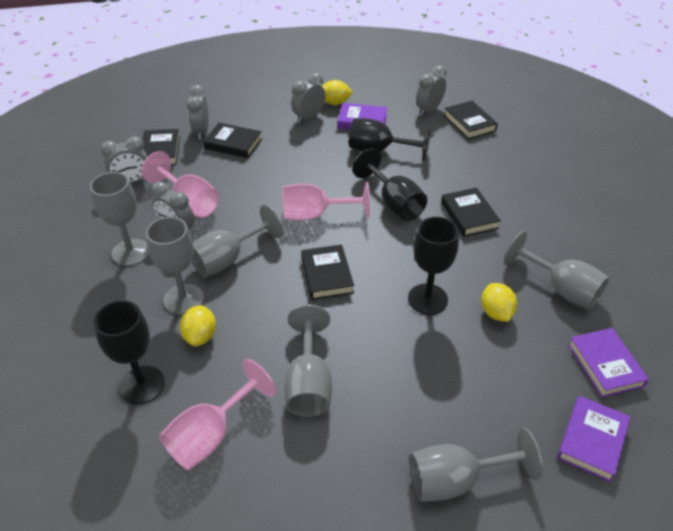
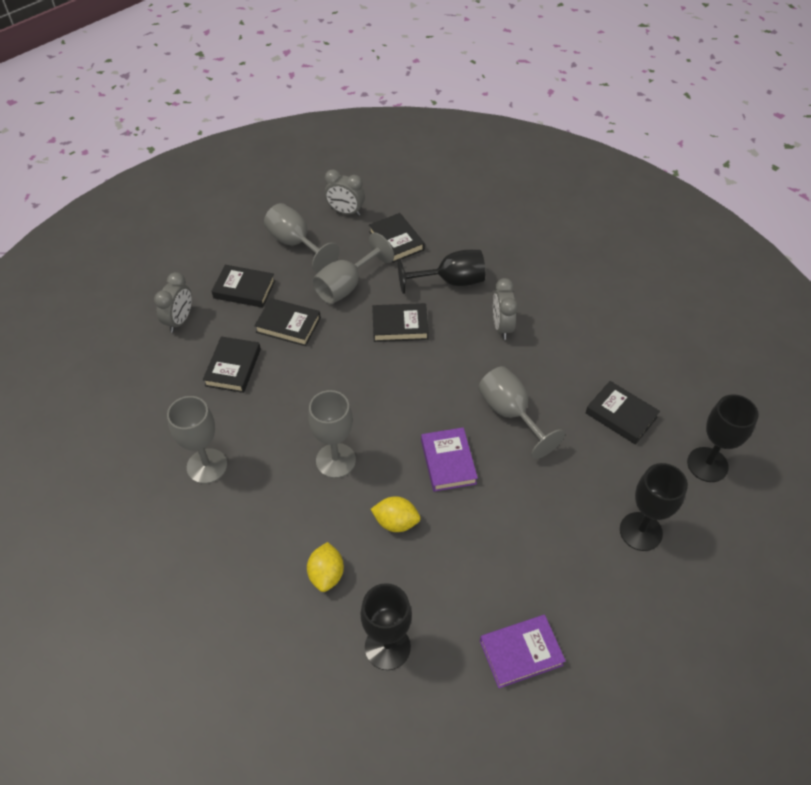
black book: [142,129,180,165] [204,123,262,158] [301,244,354,300] [441,188,501,237] [444,101,498,139] = 5 -> [203,336,261,393] [211,265,275,308] [254,298,321,346] [369,213,425,263] [372,303,429,342] [586,381,660,445] = 6
grey clock: [101,136,147,183] [151,182,195,230] [187,84,209,140] [291,72,325,123] [416,65,447,116] = 5 -> [154,272,192,333] [325,169,365,216] [493,278,518,340] = 3
grey goblet: [90,172,149,266] [146,217,204,315] [192,204,283,277] [284,304,332,417] [409,429,543,502] [504,231,609,310] = 6 -> [167,396,227,484] [264,203,340,273] [308,390,356,478] [312,233,394,304] [478,366,565,459] = 5
pink goblet: [142,151,219,218] [159,359,276,470] [282,182,370,221] = 3 -> none = 0
purple book: [337,103,387,130] [557,396,631,482] [568,328,649,398] = 3 -> [421,427,478,492] [480,615,566,688] = 2
yellow lemon: [180,305,216,346] [322,80,353,105] [481,283,517,322] = 3 -> [307,542,344,592] [371,496,420,532] = 2

